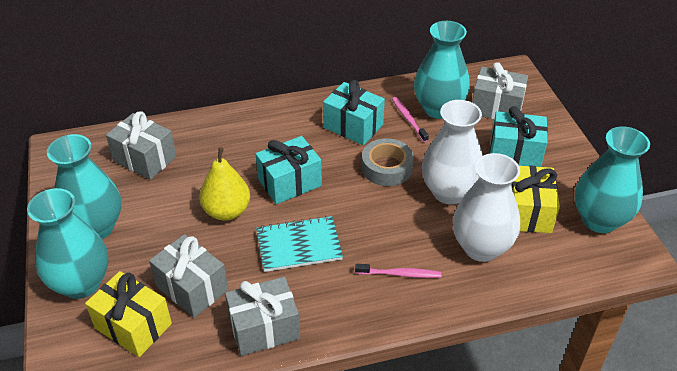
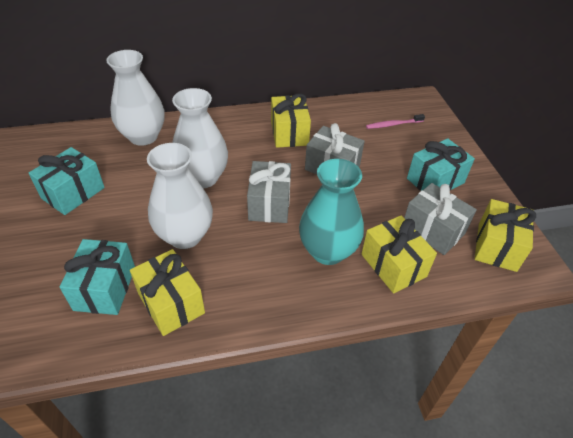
grey gift: [106,111,176,180] [149,234,228,318] [225,277,300,356] [472,62,528,119] = 4 -> [247,161,291,223] [305,123,365,174] [404,183,477,255] = 3
grey tape: [362,138,414,186] = 1 -> none = 0
pink toothbrush: [355,264,441,278] [392,97,429,142] = 2 -> [366,114,425,129] = 1
turquoise notebook: [256,216,343,272] = 1 -> none = 0
turquoise vase: [27,188,108,299] [47,134,121,239] [414,21,470,119] [575,126,650,233] = 4 -> [299,159,364,265] = 1
white vase: [422,100,483,204] [453,153,520,262] = 2 -> [106,50,165,146] [147,143,213,249] [172,88,228,188] = 3
yellow gift: [85,271,172,357] [511,166,560,233] = 2 -> [130,249,205,336] [271,94,311,148] [361,216,437,293] [475,199,536,272] = 4
yellow pear: [199,147,250,221] = 1 -> none = 0

